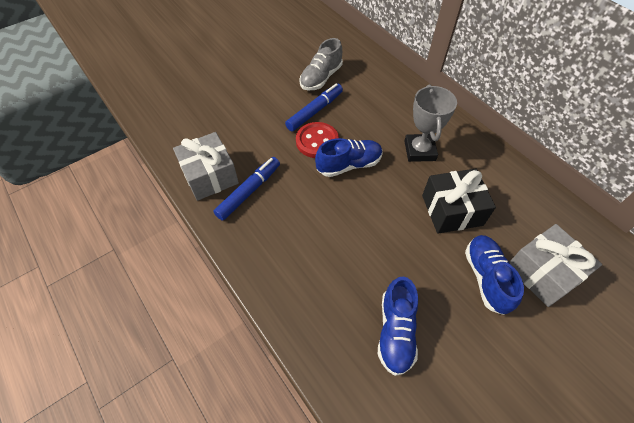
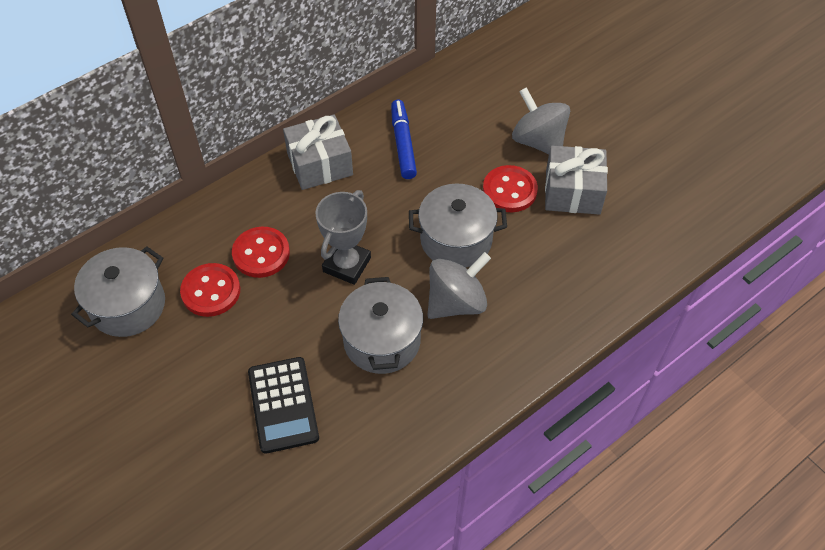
black calculator: none = 0 -> [248,357,319,454] = 1
black gift: [422,169,496,234] = 1 -> none = 0
blue marker: [213,157,280,221] [285,83,343,131] = 2 -> [391,100,417,179] = 1
blue shoe: [315,138,382,177] [378,277,418,376] [465,235,524,315] = 3 -> none = 0
grey pot: none = 0 -> [71,246,165,337] [338,277,423,374] [409,183,507,268] = 3
grey shoe: [300,38,343,90] = 1 -> none = 0
grey spinning top: none = 0 -> [427,252,491,319] [512,87,570,154] = 2
red button: [296,122,339,158] = 1 -> [180,263,240,317] [232,227,290,278] [483,165,538,212] = 3

